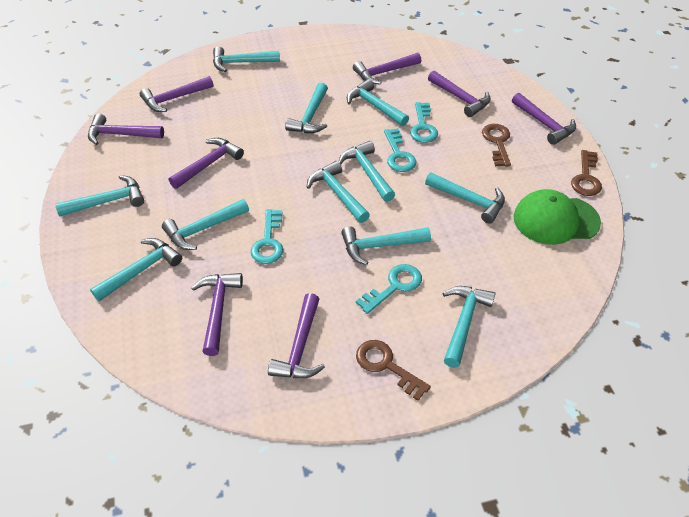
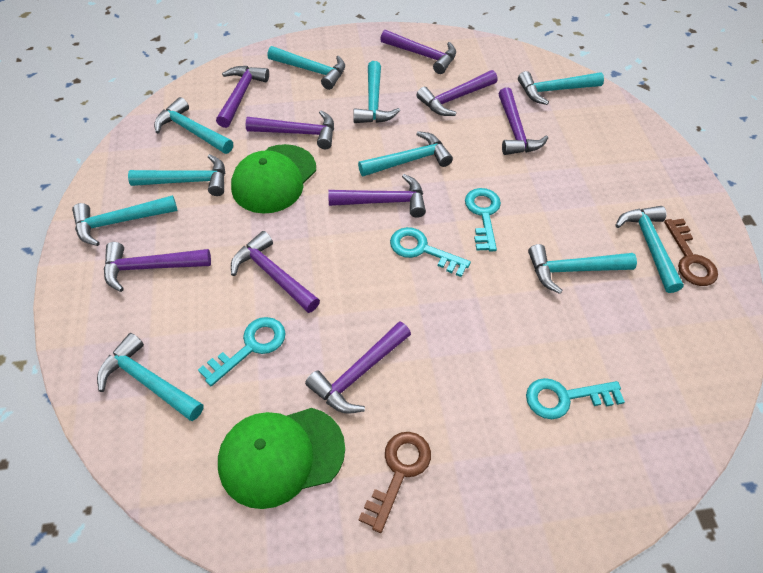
brown key: [356,340,431,401] [482,124,511,167] [571,150,602,196] = 3 -> [358,432,431,533] [664,219,718,286] = 2
green cap: [513,189,601,245] = 1 -> [218,408,345,509] [231,144,316,213] = 2
purple hammer: [88,113,164,145] [140,76,214,112] [169,138,244,189] [191,273,243,356] [268,293,325,378] [353,53,421,84] [428,71,491,117] [512,93,576,145] = 8 -> [104,242,211,292] [216,66,269,128] [231,231,320,313] [246,110,334,149] [305,321,411,414] [328,174,426,218] [380,30,456,74] [416,70,498,116] [498,87,548,155] = 9
turquoise hammer: [55,175,144,217] [90,238,182,301] [162,199,249,250] [213,46,280,72] [285,82,328,133] [307,161,370,223] [338,141,395,202] [341,226,431,265] [347,79,409,126] [425,173,505,224] [442,286,496,368] = 11 -> [72,195,177,246] [97,333,204,421] [128,154,225,196] [154,97,233,154] [267,46,345,90] [353,61,400,123] [358,131,453,176] [518,71,604,105] [528,244,637,294] [616,206,684,293] = 10

